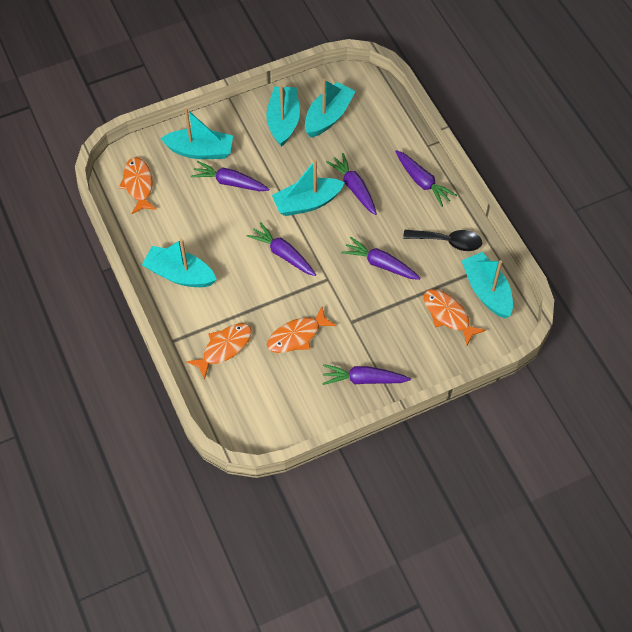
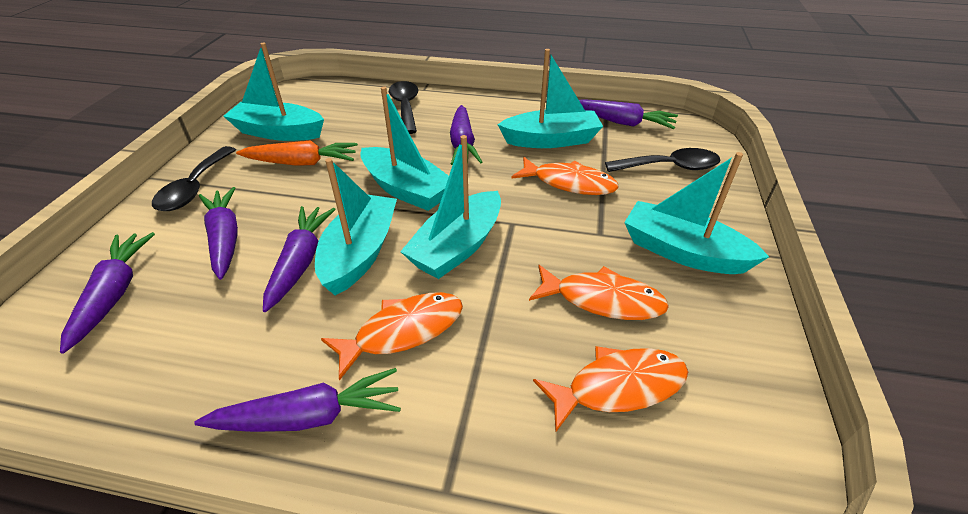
black spoon: [403,230,482,251] = 1 -> [152,146,236,211] [389,81,418,134] [605,148,720,172] = 3
orange carrot: none = 0 -> [236,141,358,166] = 1

